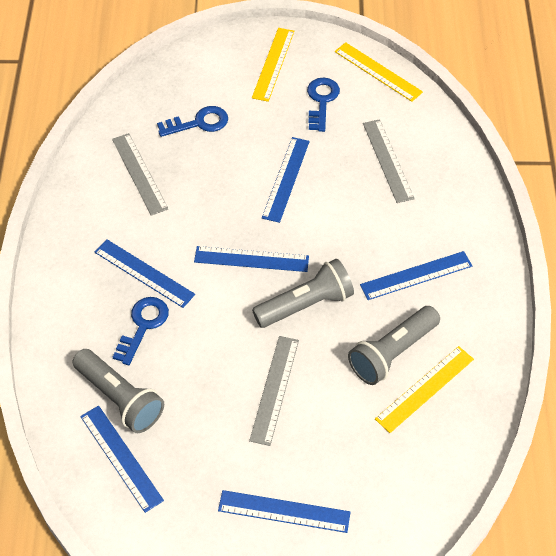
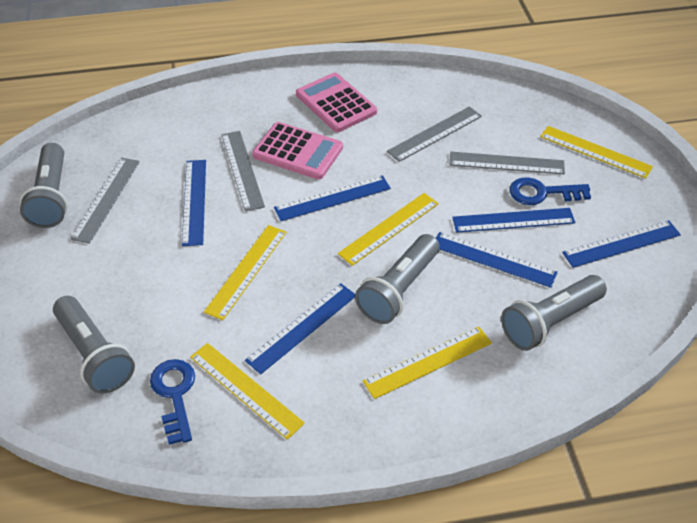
blue key: [113,297,169,365] [157,106,228,137] [307,78,340,132] = 3 -> [150,359,195,445] [510,177,591,205] = 2
grey flashlight: [72,349,164,433] [252,259,354,328] [348,306,440,385] = 3 -> [20,143,68,228] [53,296,135,394] [355,234,440,324] [501,275,607,351] = 4
grey ruler: [112,133,168,216] [249,336,299,446] [363,119,415,203] = 3 -> [70,158,140,244] [222,131,265,212] [387,106,482,162] [450,152,565,175] = 4
pink calculator: none = 0 -> [252,122,343,180] [296,73,377,132] = 2
yellow ruler: [252,28,294,102] [335,42,423,102] [375,346,474,433] = 3 -> [190,343,305,440] [204,225,286,320] [338,193,439,266] [363,326,492,399] [540,126,653,178] = 5

